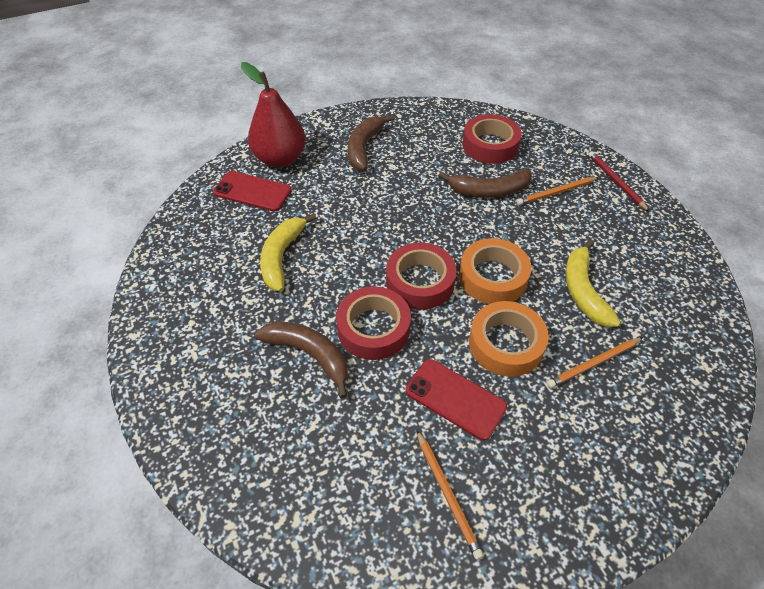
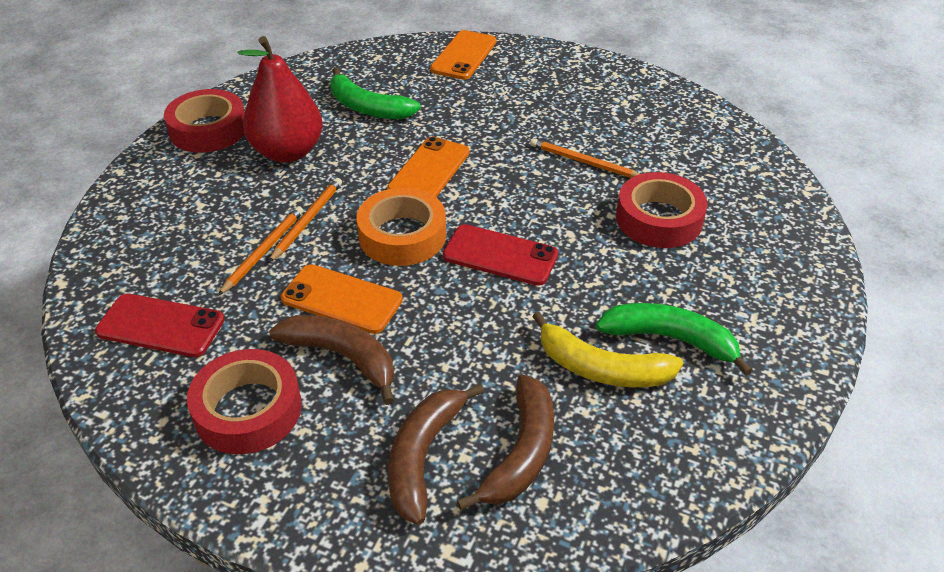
green banana: none = 0 -> [330,67,421,119] [596,303,753,376] = 2
orange phone: none = 0 -> [281,264,403,334] [387,137,469,197] [430,30,496,80] = 3
orange tape: [459,238,532,304] [469,301,549,377] = 2 -> [356,187,446,266] = 1
red pencil: [588,151,650,212] = 1 -> none = 0
yellow banana: [260,213,316,292] [565,240,621,327] = 2 -> [532,312,683,387] = 1

